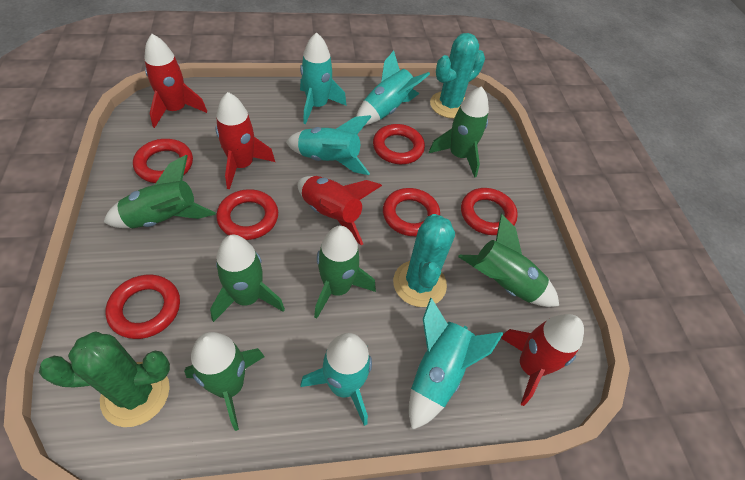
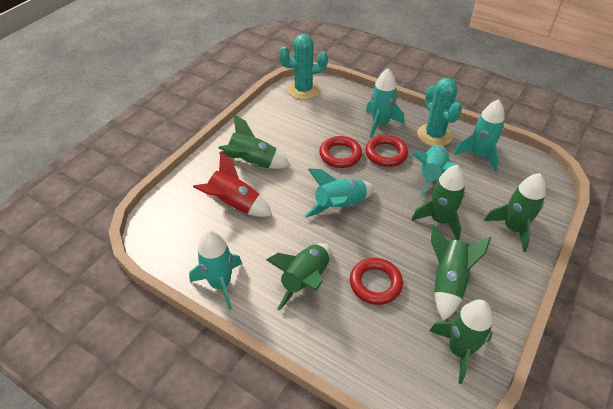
green cactus: [39,331,170,427] = 1 -> none = 0
red ring: [105,275,180,339] [133,139,193,183] [216,189,278,240] [373,124,425,164] [383,188,440,236] [461,188,518,235] = 6 -> [319,136,362,168] [350,258,403,305] [365,135,408,167] = 3
red rocket: [144,34,207,128] [215,92,275,190] [298,176,382,245] [501,314,584,406] = 4 -> [193,151,272,217] = 1

